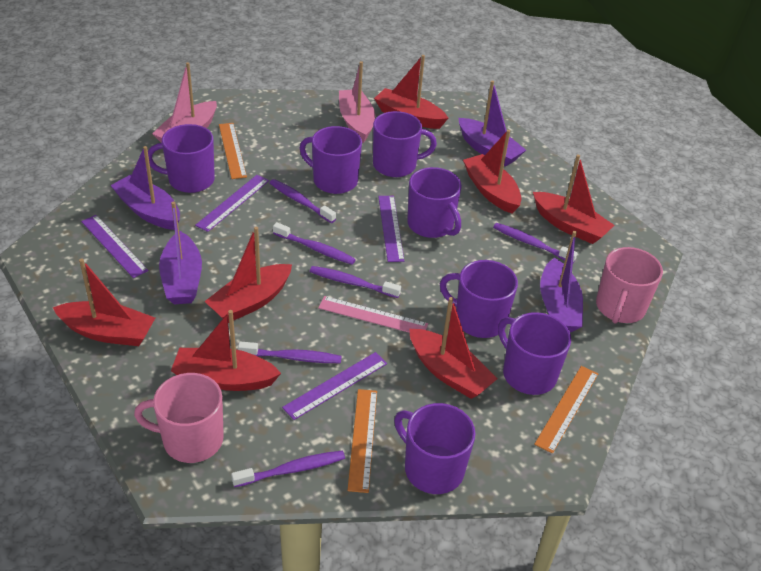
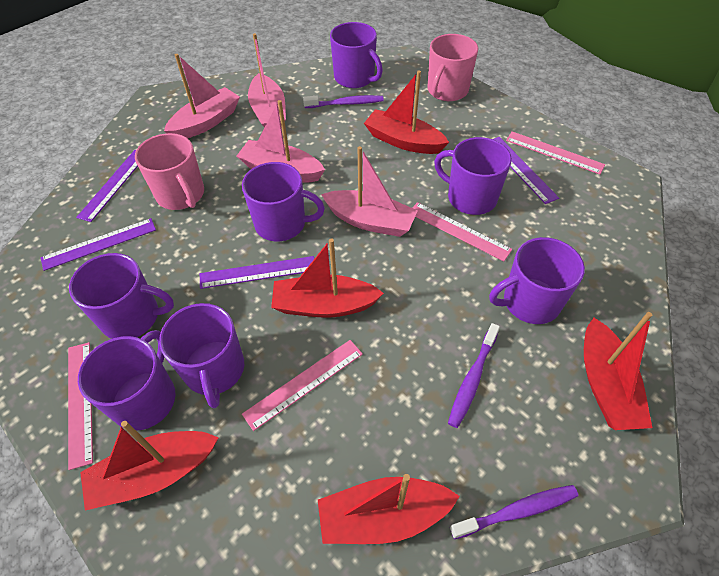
orange ruler: [219,123,247,179] [347,389,377,493] [534,366,598,454] = 3 -> none = 0
pink boat: [152,62,217,143] [339,61,375,143] = 2 -> [164,54,240,138] [237,100,325,182] [248,33,286,129] [321,146,418,237] = 4
pink ruler: [318,296,428,333] = 1 -> [68,342,93,470] [242,340,363,431] [412,202,512,261] [506,131,605,174] = 4
purple boat: [110,146,180,230] [159,201,202,304] [458,81,526,167] [540,231,583,332] = 4 -> none = 0
purple toothbrush: [231,451,345,487] [238,342,342,363] [269,179,336,223] [273,222,356,264] [310,266,401,298] [493,223,578,263] = 6 -> [303,95,384,108] [448,323,500,428] [450,485,578,539] = 3
red boat: [52,259,155,346] [171,310,281,391] [204,227,292,323] [374,55,448,129] [409,297,498,399] [463,130,522,213] [533,154,614,244] = 7 -> [80,421,219,511] [271,238,384,318] [318,474,460,544] [364,70,449,154] [584,312,652,430] = 5

